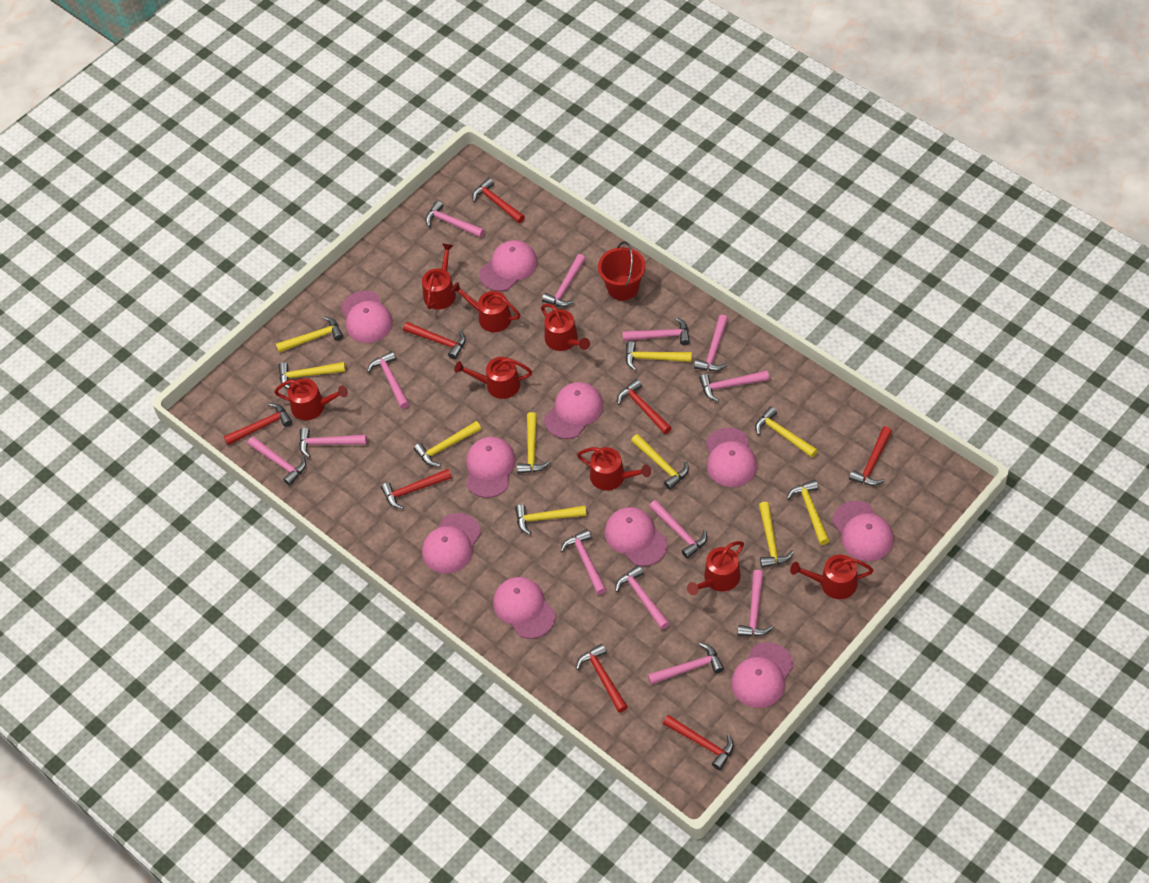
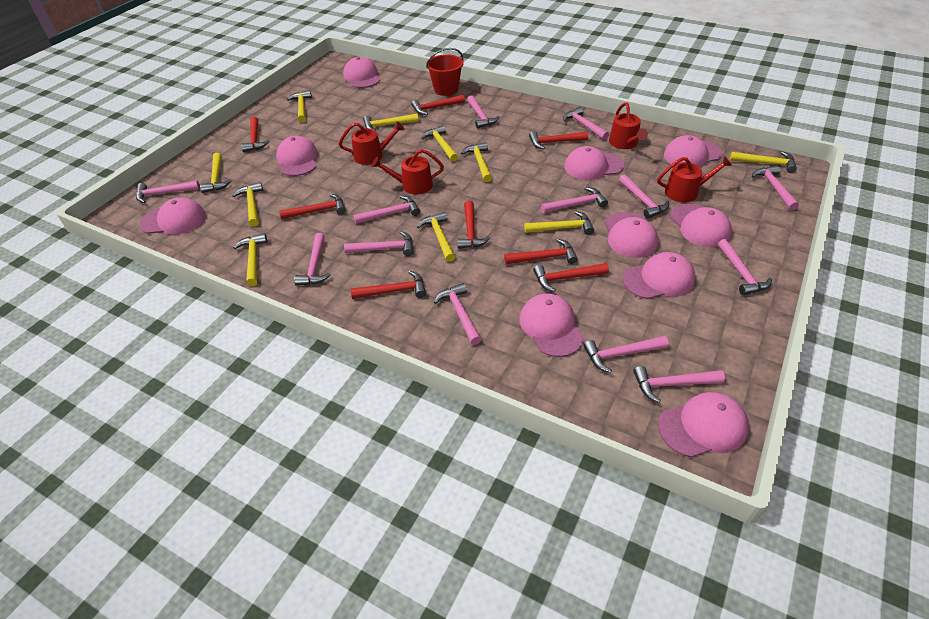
red watering can: [274,378,348,420] [422,243,456,310] [451,282,520,332] [454,357,532,399] [541,304,590,351] [577,447,651,491] [687,541,744,595] [790,555,874,599] = 8 -> [339,121,405,165] [372,149,444,194] [609,102,648,149] [657,156,732,202] = 4

